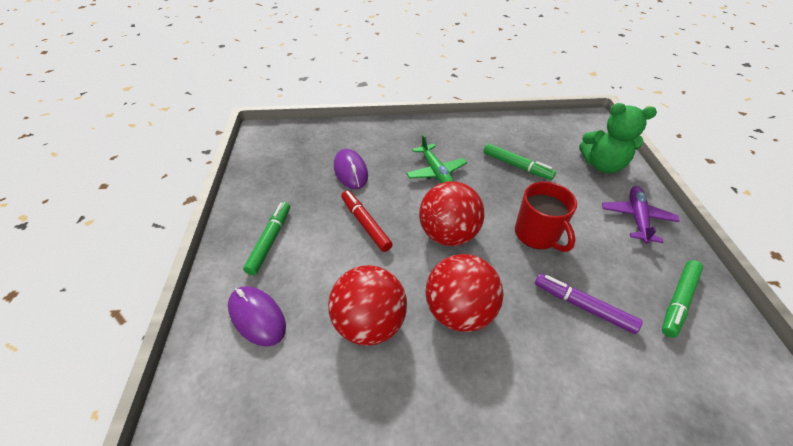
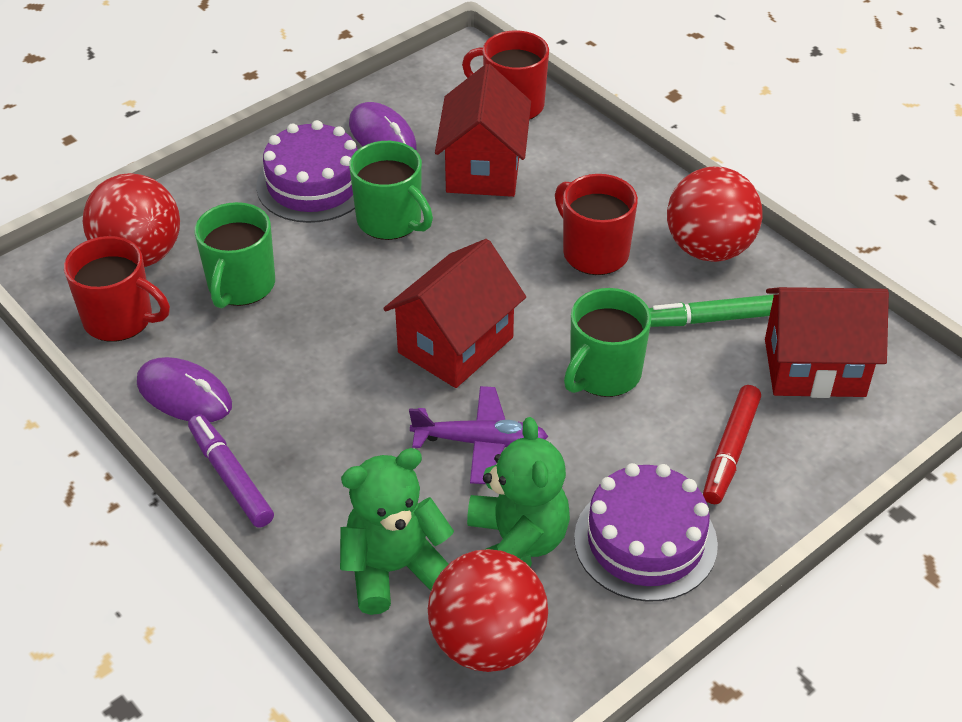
green marker: [243,202,290,275] [483,143,556,180] [662,260,703,338] = 3 -> [649,294,775,327] = 1
green mug: none = 0 -> [195,202,275,308] [349,141,433,240] [564,288,651,397] = 3
green plane: [406,134,467,183] = 1 -> none = 0
green teddy bear: [579,103,657,173] = 1 -> [340,448,454,615] [467,417,570,567] = 2
purple cake: none = 0 -> [256,120,358,223] [574,463,718,602] = 2
red house: none = 0 -> [383,239,526,388] [435,64,531,197] [765,287,889,398] = 3
red mug: [515,181,577,252] = 1 -> [64,236,170,342] [462,30,549,120] [555,174,638,275] = 3

